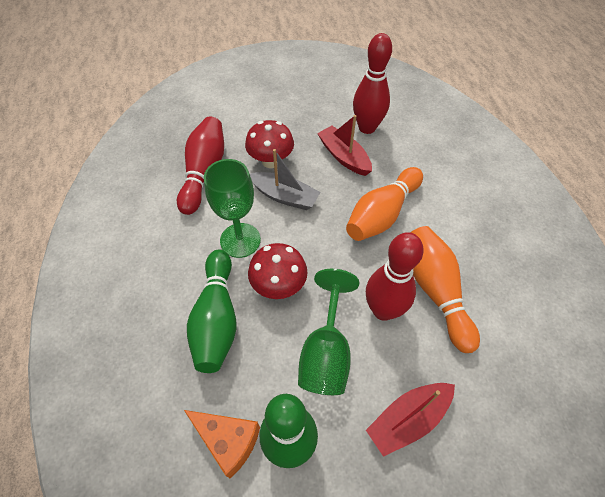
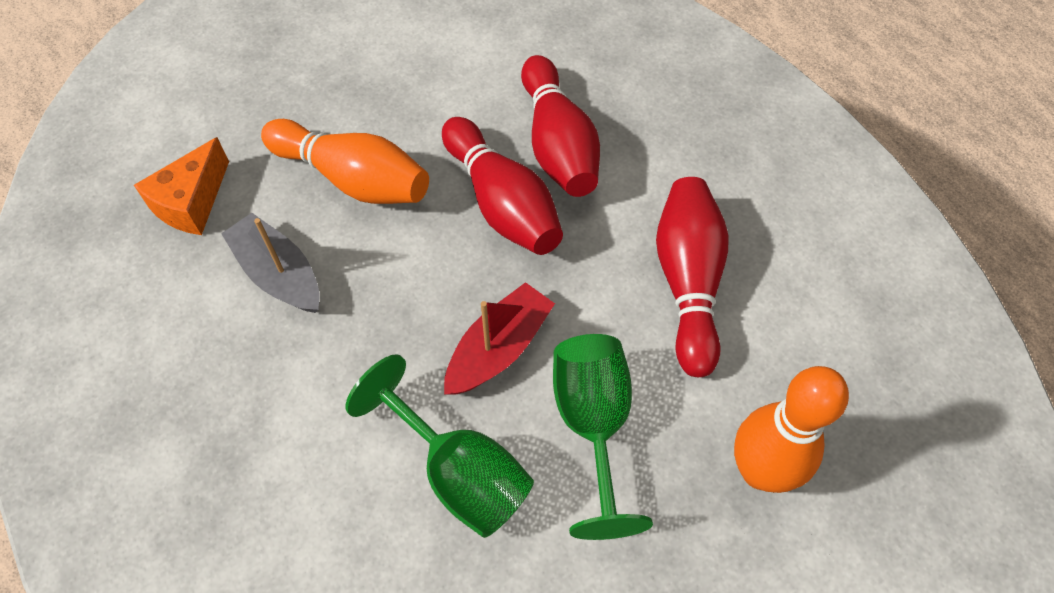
green bowling pin: [187,249,237,373] [260,394,318,468] = 2 -> none = 0
red boat: [317,115,372,176] [366,383,455,457] = 2 -> [444,282,555,394] = 1
red mushroom: [245,120,294,168] [248,243,308,299] = 2 -> none = 0

